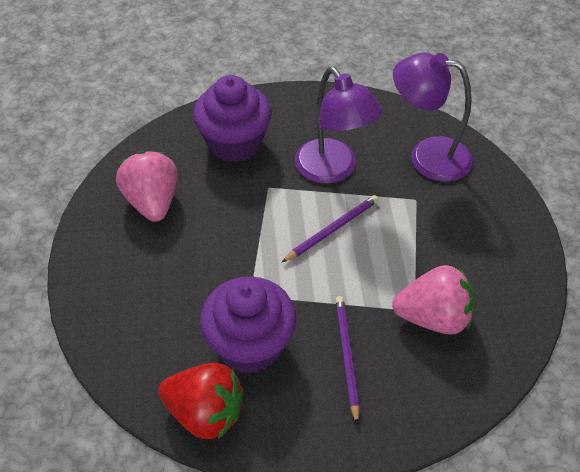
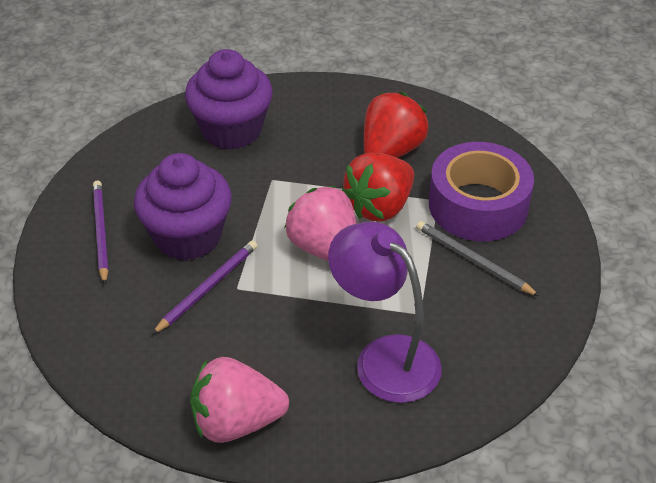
grey pencil: none = 0 -> [416,221,539,296] = 1
purple lamp: [295,67,382,184] [393,53,473,182] = 2 -> [328,222,442,403] = 1
purple tape: none = 0 -> [429,142,534,241] = 1
red strawberry: [158,363,244,440] = 1 -> [342,153,414,221] [364,92,429,158] = 2

